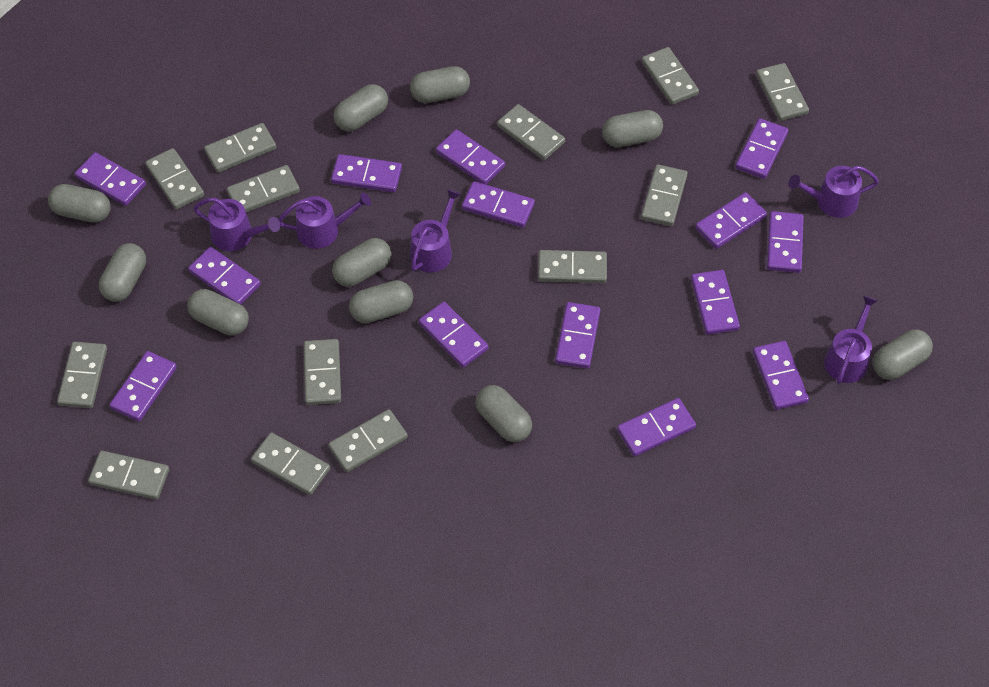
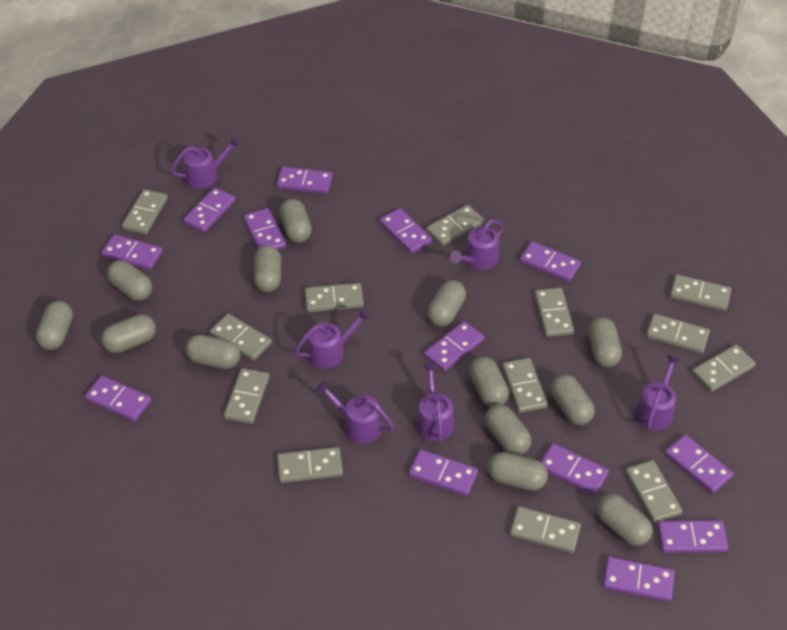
grey capsule: [48,184,111,223] [99,243,146,302] [187,289,249,336] [332,238,392,287] [333,84,388,131] [349,280,413,323] [410,66,470,103] [475,385,532,442] [602,110,663,147] [873,330,933,380] = 10 -> [36,301,73,350] [101,315,156,353] [107,260,152,301] [185,335,240,369] [254,246,281,292] [279,199,312,243] [427,280,466,326] [469,357,509,407] [485,404,531,455] [488,452,548,491] [551,375,595,425] [588,317,622,367] [597,494,653,546] = 13
purple domino: [75,152,146,206] [109,351,177,421] [188,247,261,304] [331,154,402,192] [419,302,488,367] [436,129,505,184] [462,181,535,228] [555,302,600,369] [617,398,696,456] [691,270,740,335] [695,192,767,249] [735,118,788,179] [753,341,809,410] [767,211,804,273] = 14 -> [85,376,151,422] [101,234,163,270] [183,188,235,233] [244,208,286,250] [277,167,333,194] [379,208,432,254] [409,449,478,496] [424,321,484,372] [520,241,581,282] [541,443,609,495] [603,557,674,602] [657,520,729,553] [665,435,733,493] = 13
purple watering can: [193,198,280,251] [278,193,371,249] [410,189,461,273] [788,166,879,218] [824,295,878,384] = 5 -> [171,137,240,189] [295,309,370,369] [316,381,394,443] [416,364,454,442] [450,219,503,270] [635,355,680,430] = 6

